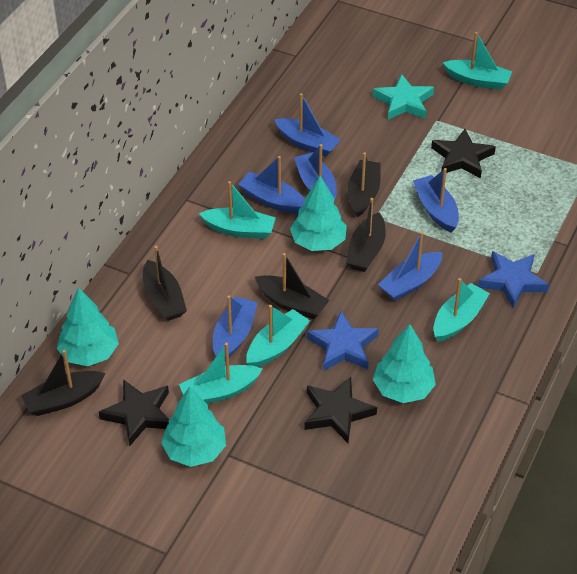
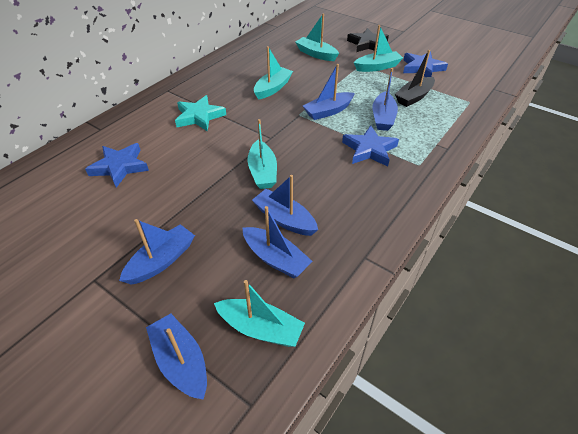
black boat: [21,350,105,416] [143,246,187,321] [255,253,329,319] [346,198,386,272] [347,152,381,218] = 5 -> [395,50,435,107] = 1
black star: [99,379,170,446] [304,377,377,443] [431,129,496,179] = 3 -> [347,28,389,52] = 1
blue star: [307,311,379,371] [478,251,549,308] = 2 -> [85,143,149,188] [342,125,399,166] [403,51,448,77] = 3
turquoise tree: [57,288,119,366] [161,386,226,467] [290,176,347,251] [373,324,436,403] = 4 -> none = 0

